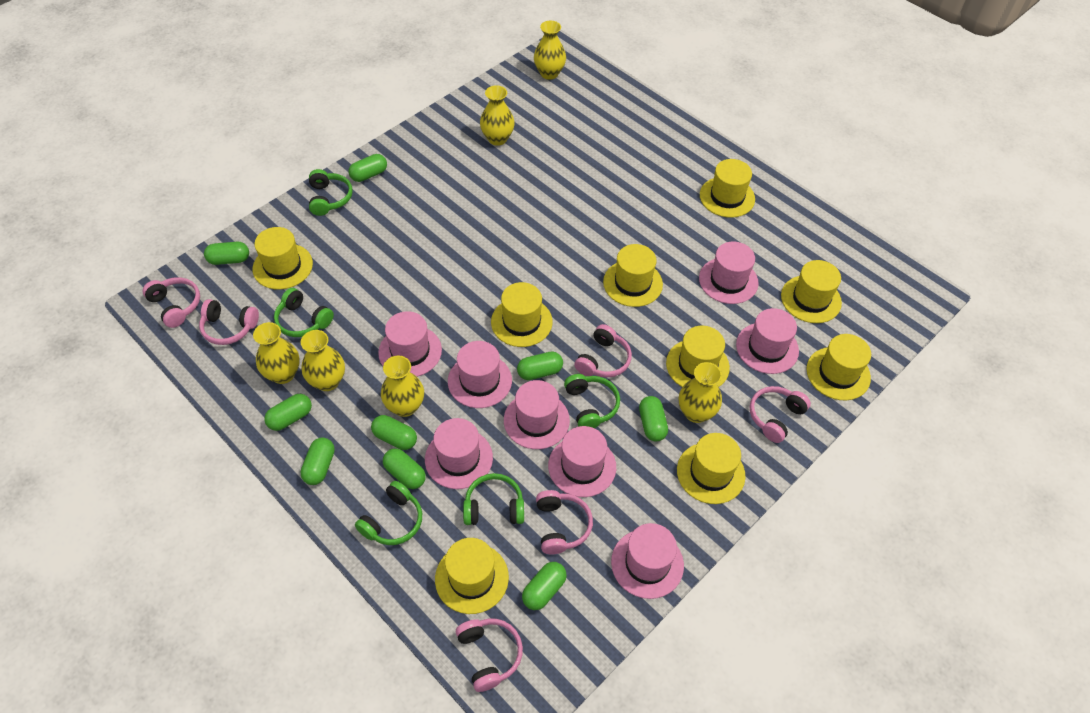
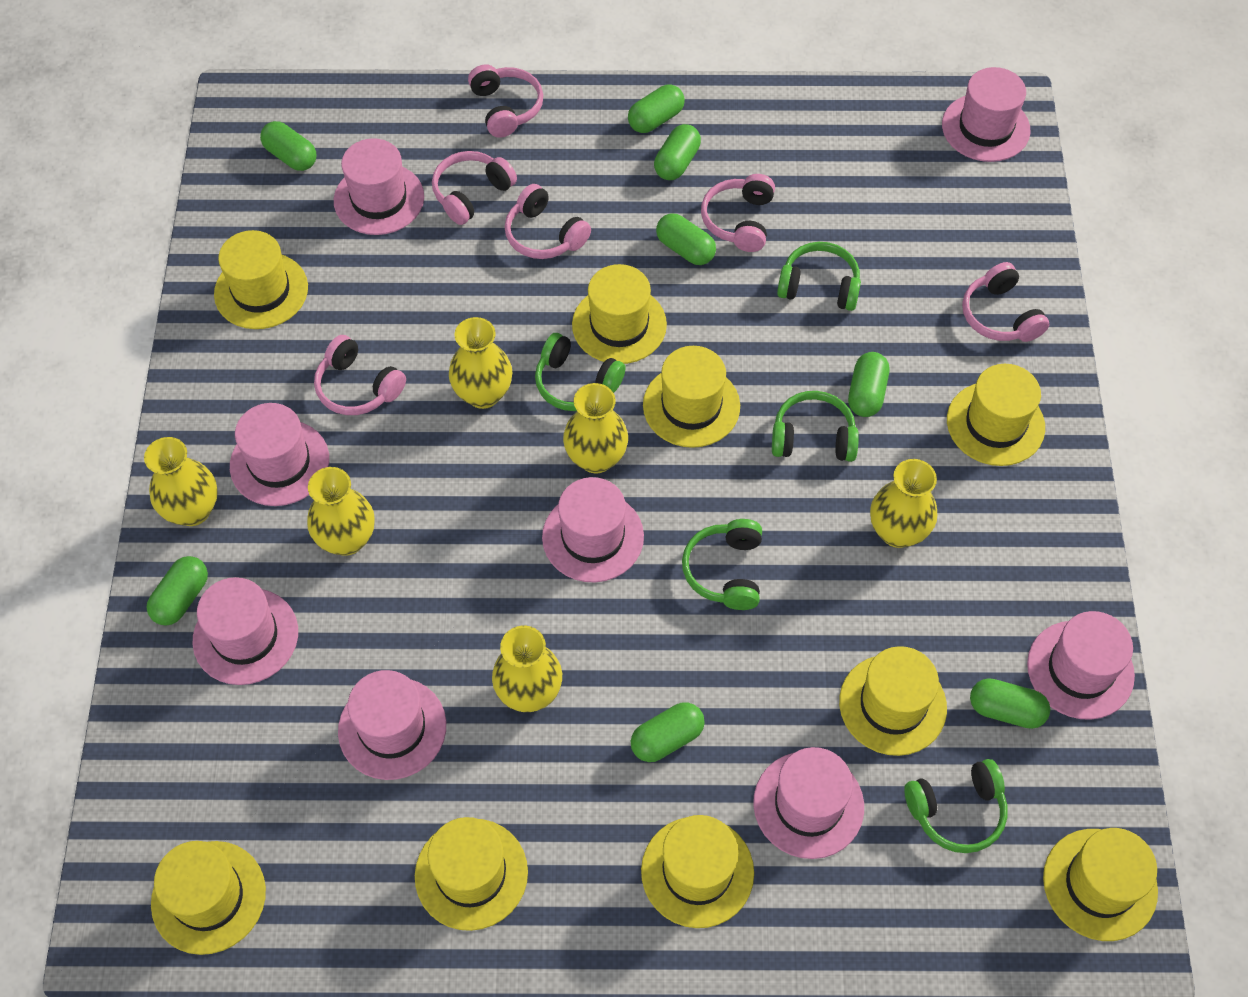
green capsule: [204,242,249,265] [264,394,312,431] [300,438,335,485] [349,154,387,182] [371,415,417,450] [383,448,426,489] [517,351,563,380] [522,562,567,610] [639,396,668,441] = 9 -> [146,556,208,625] [260,121,316,171] [628,84,685,133] [631,702,705,762] [654,124,701,180] [656,213,716,265] [848,352,889,417] [970,678,1050,729] = 8

